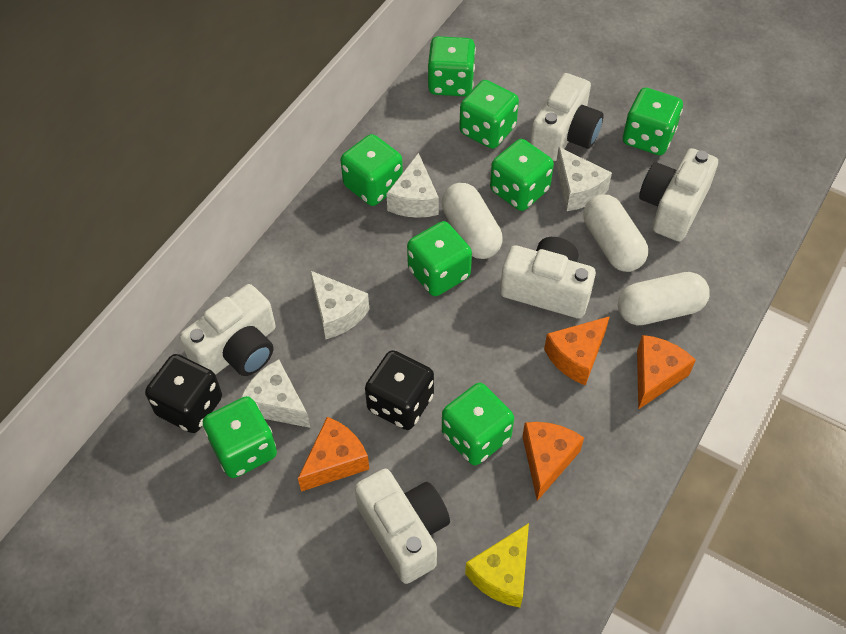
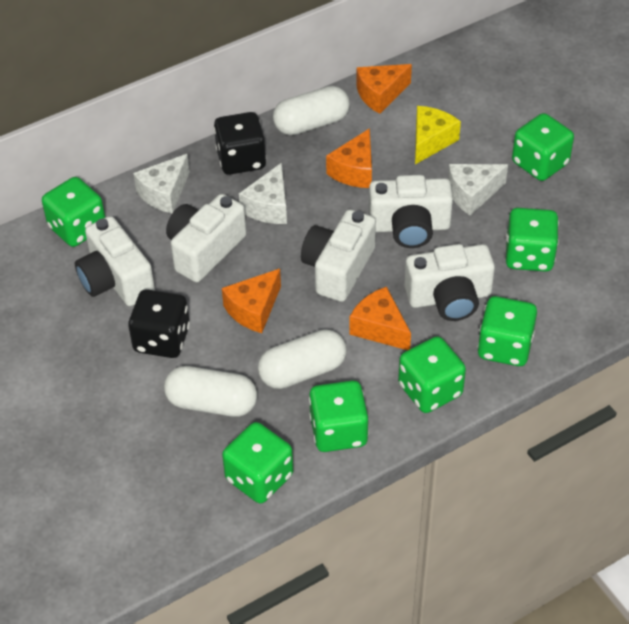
green dice: [203,396,277,478] [340,134,403,206] [407,221,472,296] [427,36,476,96] [442,383,514,465] [459,80,519,149] [490,139,554,211] [623,88,683,155] = 8 -> [42,177,105,247] [222,422,293,503] [309,380,369,452] [398,336,466,413] [477,296,537,366] [506,208,559,272] [512,113,574,181] = 7
white cheese: [241,359,311,428] [310,270,370,339] [386,153,439,218] [556,147,612,211] = 4 -> [133,154,190,213] [239,163,287,224] [448,164,508,215] = 3

